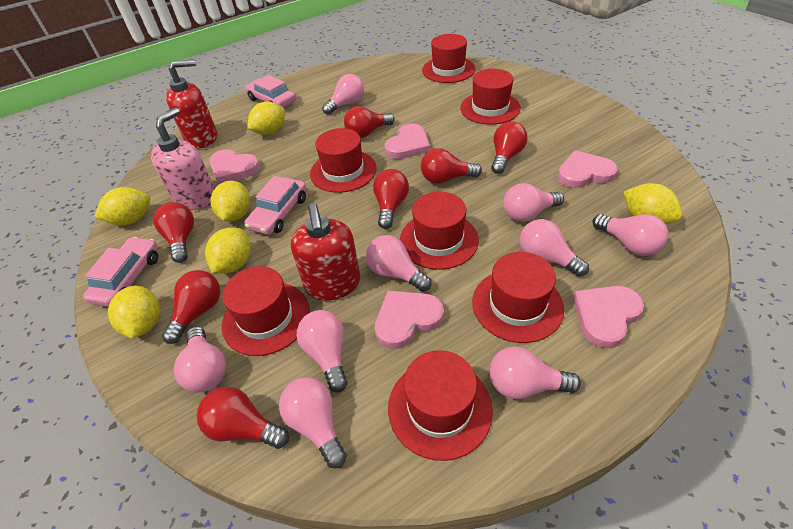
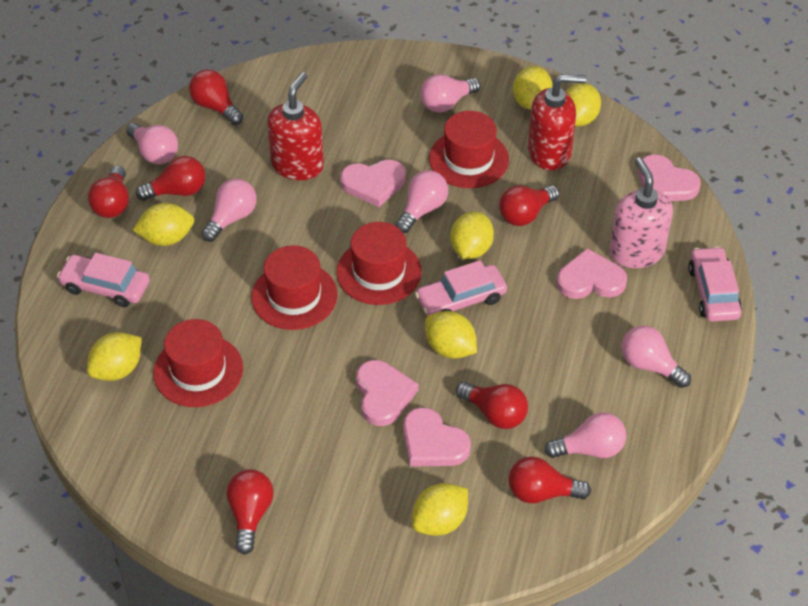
pink light bulb: [174,327,226,393] [279,377,347,468] [297,310,347,392] [322,74,364,115] [366,235,431,292] [489,347,581,399] [503,183,564,222] [520,219,589,277] [593,214,668,256] = 9 -> [126,123,178,164] [201,179,257,242] [395,170,448,233] [421,74,481,113] [544,412,626,458] [622,325,691,388] = 6
red hat: [222,266,310,356] [310,128,377,193] [388,350,493,461] [400,192,479,270] [422,34,475,83] [460,69,521,125] [472,252,564,343] = 7 -> [153,319,243,407] [251,245,338,330] [337,222,422,305] [429,111,509,188] = 4
yellow lemon: [94,187,150,225] [108,286,160,339] [205,228,251,274] [210,181,250,222] [247,101,285,135] [624,183,682,224] = 6 -> [87,332,142,381] [133,203,194,246] [412,483,468,536] [425,311,477,359] [450,211,494,259] [513,66,553,110] [565,83,601,126] = 7

